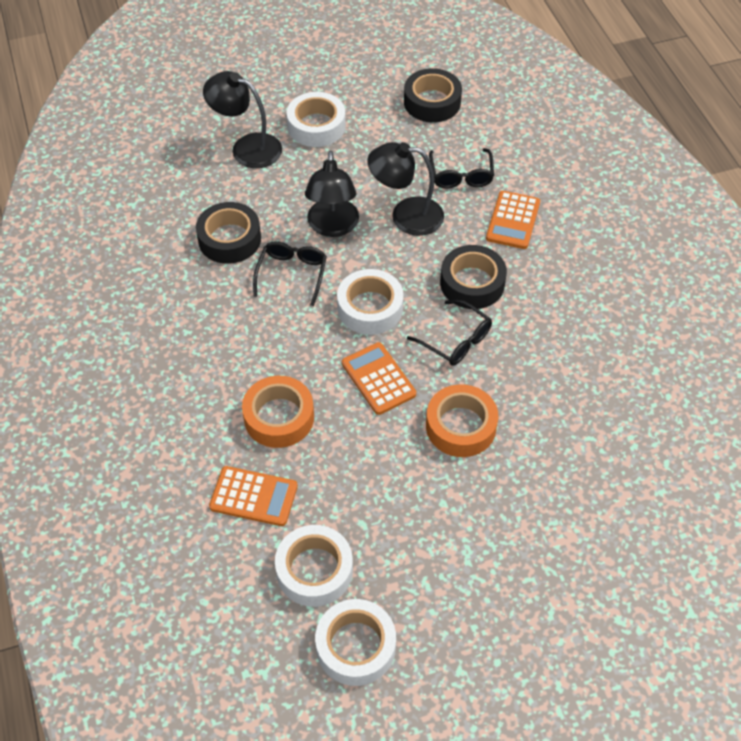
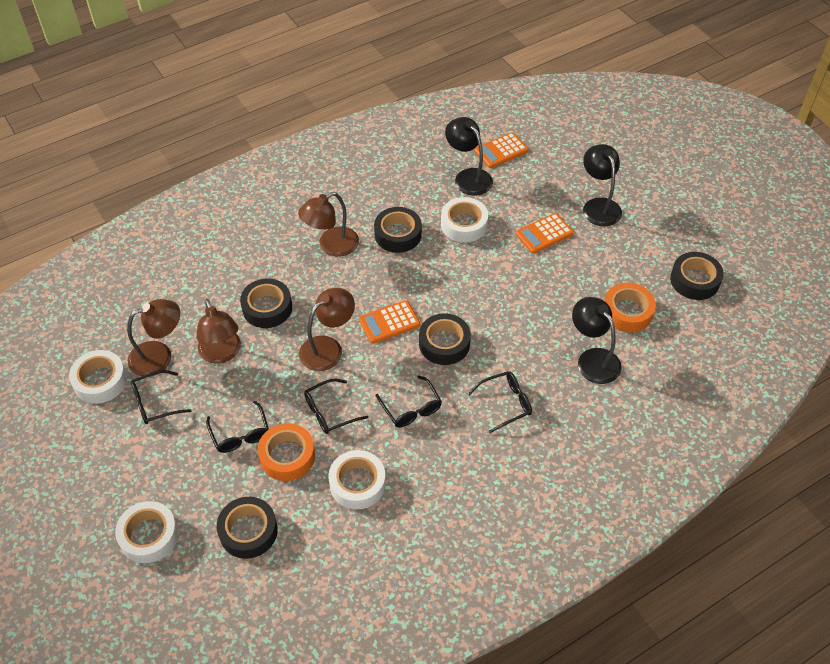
black glasses: [253,241,327,306] [407,299,492,366] [429,148,494,189] = 3 -> [131,370,192,424] [206,401,269,453] [304,378,368,434] [376,376,442,427] [468,371,532,433] = 5
black tape: [196,202,261,264] [404,68,462,122] [440,245,507,309] = 3 -> [217,497,278,559] [240,279,292,328] [374,207,422,253] [419,313,471,365] [670,252,724,300] = 5
brown lamp: none = 0 -> [127,299,180,377] [196,299,241,364] [298,192,359,257] [299,288,355,371] = 4

